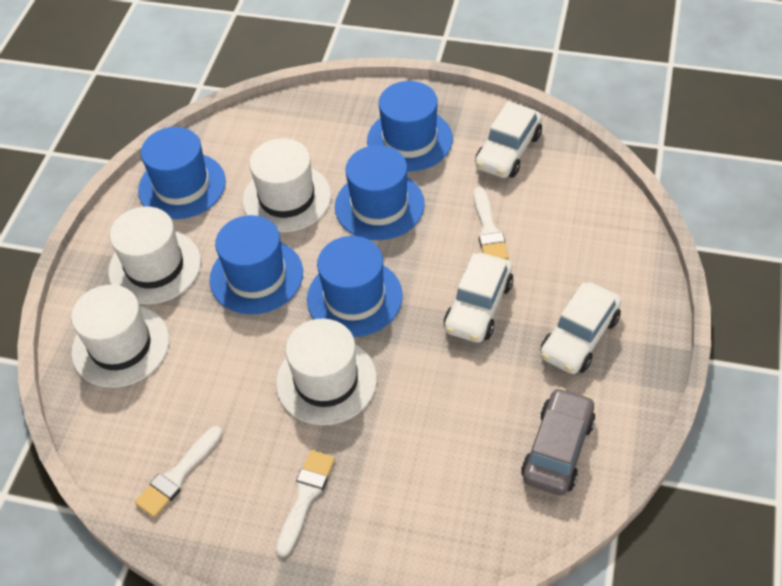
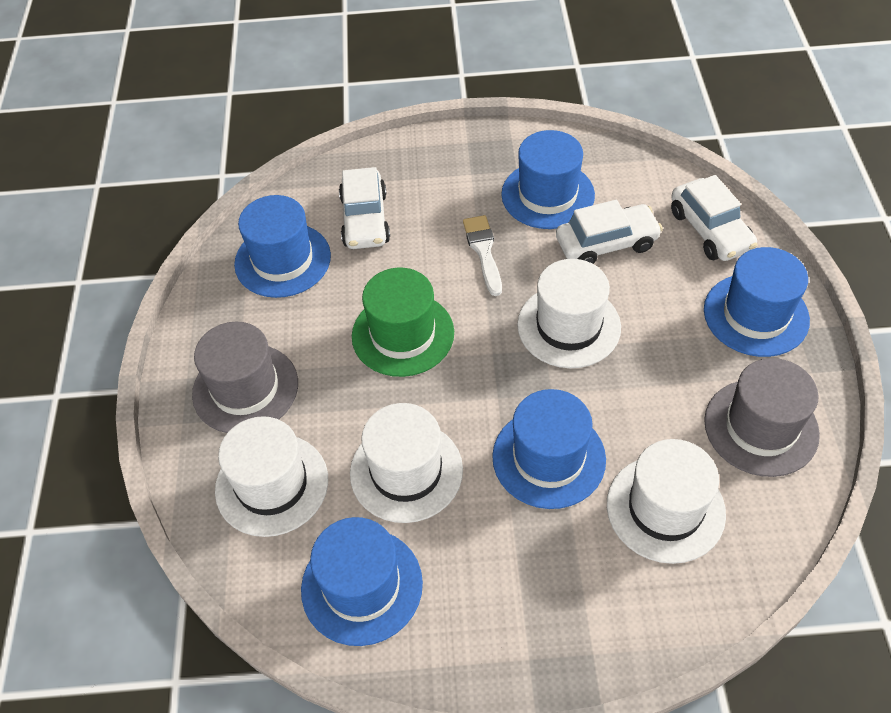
green hat: none = 0 -> [352,268,454,377] = 1
grey car: [521,387,596,495] = 1 -> none = 0
grey hat: none = 0 -> [192,322,298,433] [704,358,820,477] = 2
white brush: [135,426,222,518] [276,450,335,557] [474,187,509,260] = 3 -> [463,215,502,296] = 1

